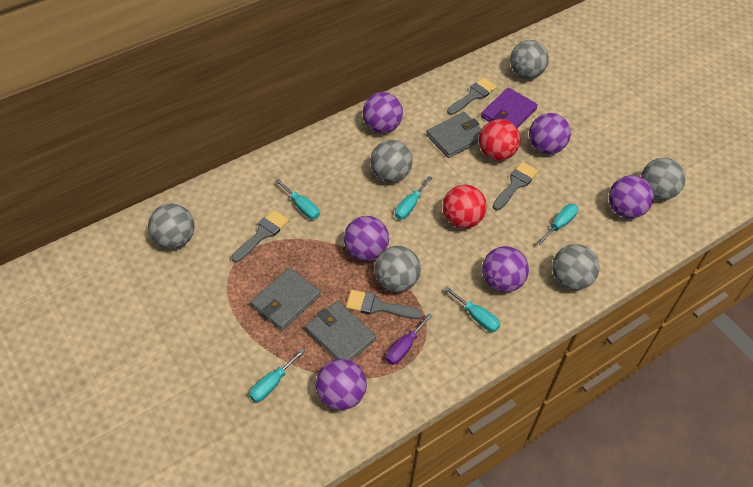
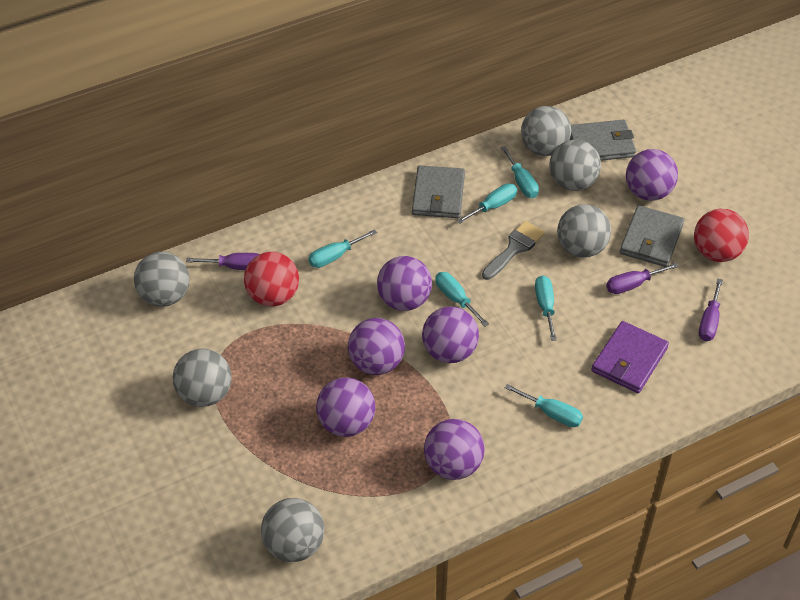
grey brush: [231,210,289,262] [346,290,422,319] [447,77,497,115] [493,162,538,210] = 4 -> [482,221,545,280] = 1
purple screwdriver: [386,313,433,365] = 1 -> [186,253,259,270] [606,263,679,294] [699,279,723,341] = 3
turquoise screwdriver: [249,349,305,402] [276,179,320,219] [395,176,432,220] [444,287,500,332] [537,204,578,245] = 5 -> [308,229,377,268] [435,272,489,326] [456,184,517,224] [501,146,539,198] [505,384,583,427] [535,275,557,341] = 6

